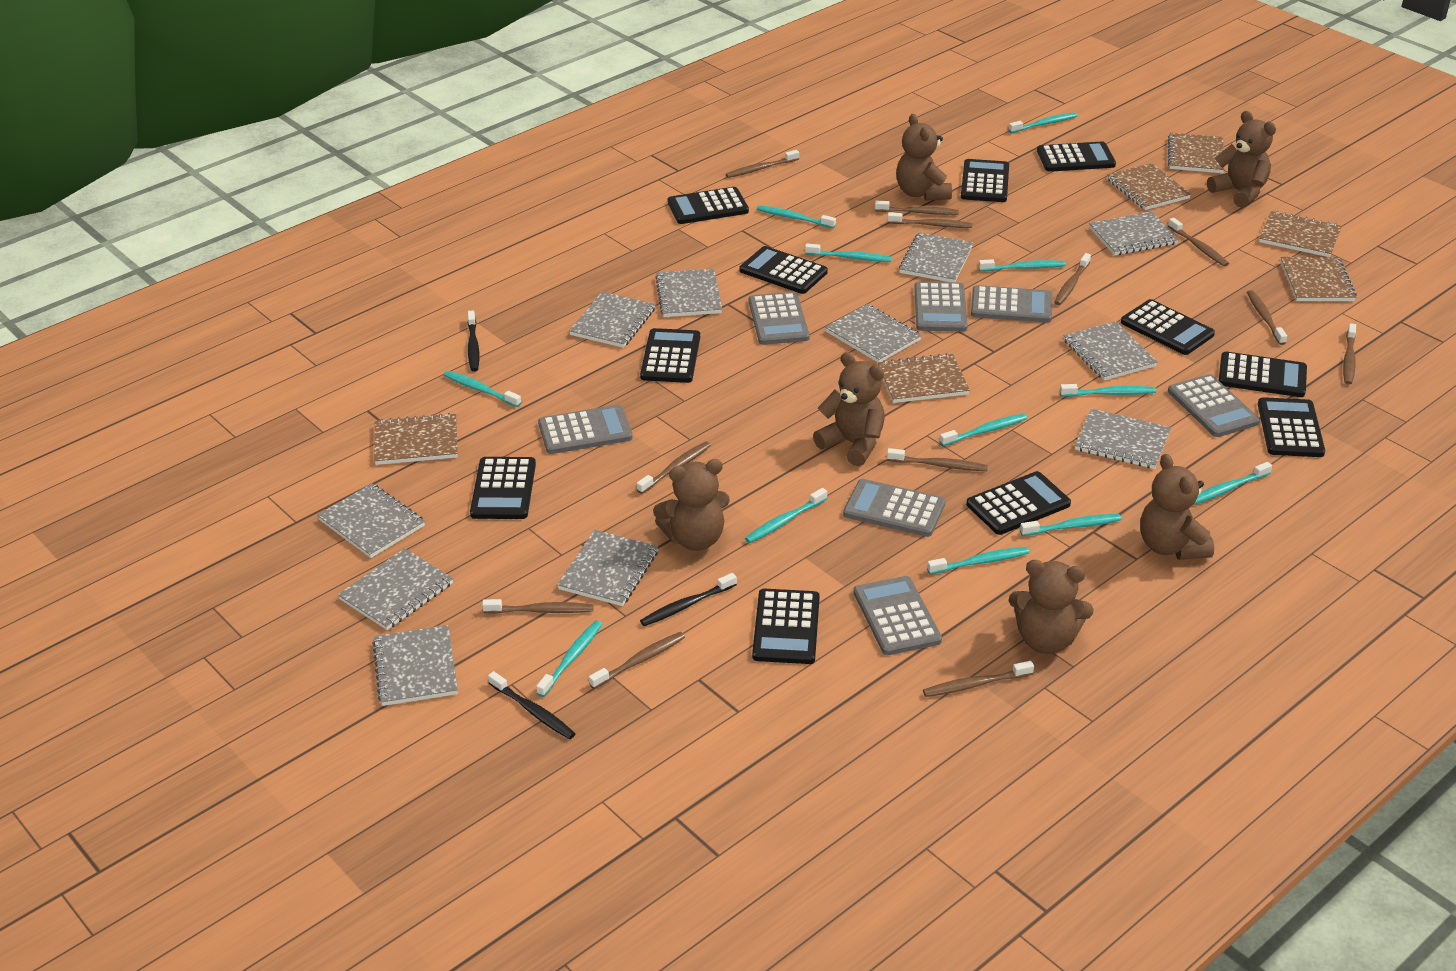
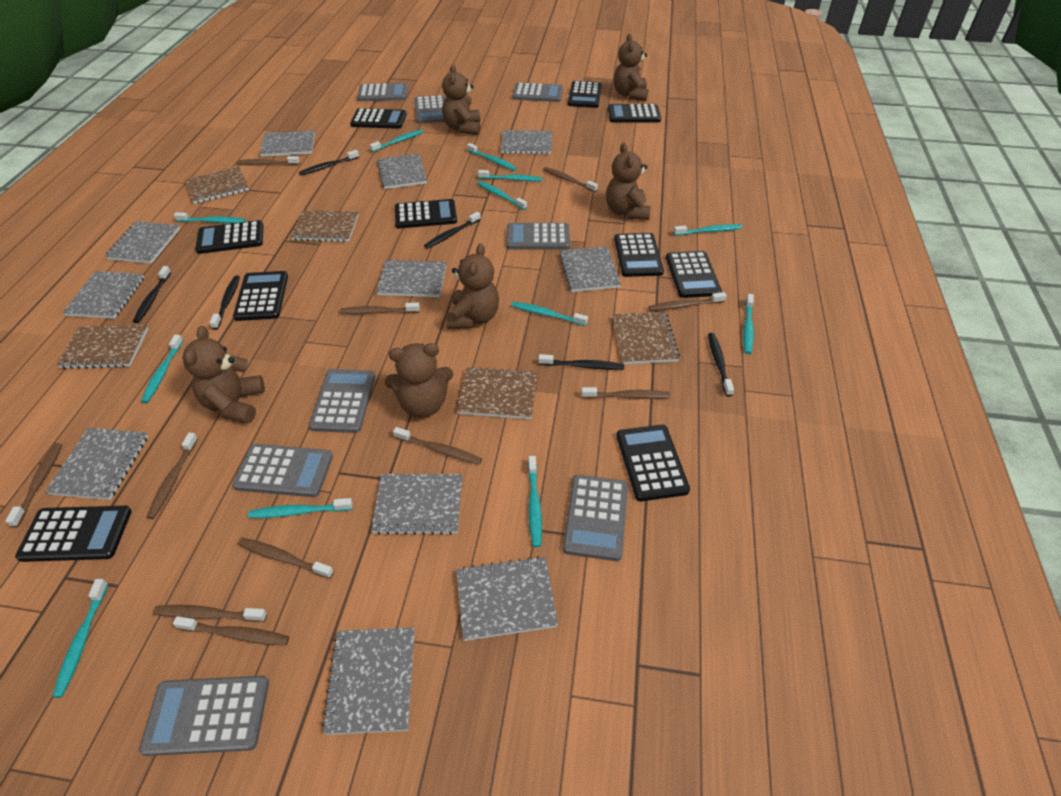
black calculator: [470,457,536,519] [640,328,700,383] [668,187,749,224] [740,246,828,294] [752,589,820,664] [961,159,1009,202] [966,471,1071,535] [1037,141,1116,172] [1121,299,1215,355] [1219,352,1307,397] [1258,397,1325,457] = 11 -> [15,506,132,562] [195,220,264,254] [233,271,288,321] [350,108,407,129] [395,199,457,228] [568,81,602,108] [608,104,661,123] [614,233,664,277] [616,425,690,502] [666,251,722,298] = 10
black toothbrush: [468,311,479,372] [488,671,576,739] [640,573,737,626] = 3 -> [133,266,171,323] [210,275,240,330] [299,150,359,176] [424,212,481,249] [538,354,624,370] [708,333,734,397] = 6
brown notebook: [374,413,458,465] [878,353,970,403] [1107,163,1191,210] [1168,133,1224,173] [1259,211,1342,257] [1281,257,1357,301] = 6 -> [57,325,148,369] [185,167,249,204] [290,210,359,242] [457,367,537,419] [613,312,680,364] = 5
brown toothbrush: [482,599,593,614] [589,632,685,689] [637,441,711,494] [726,150,799,178] [875,201,959,215] [887,448,988,471] [888,212,972,228] [923,661,1034,697] [1054,253,1091,305] [1168,218,1229,266] [1247,290,1287,345] [1343,323,1356,385] = 12 -> [5,443,62,527] [146,433,198,519] [153,605,267,622] [173,616,289,646] [236,156,300,165] [238,537,334,579] [340,303,420,314] [393,427,482,465] [543,167,598,192] [581,387,671,399] [649,292,726,311] = 11
grey calculator: [538,405,633,454] [749,292,810,345] [843,479,945,537] [853,576,942,655] [914,282,968,332] [971,285,1052,323] [1168,374,1260,437] = 7 -> [139,676,269,756] [232,444,333,497] [309,369,375,433] [357,83,408,101] [414,95,445,124] [506,223,570,250] [512,83,563,102] [563,475,628,561] = 8

